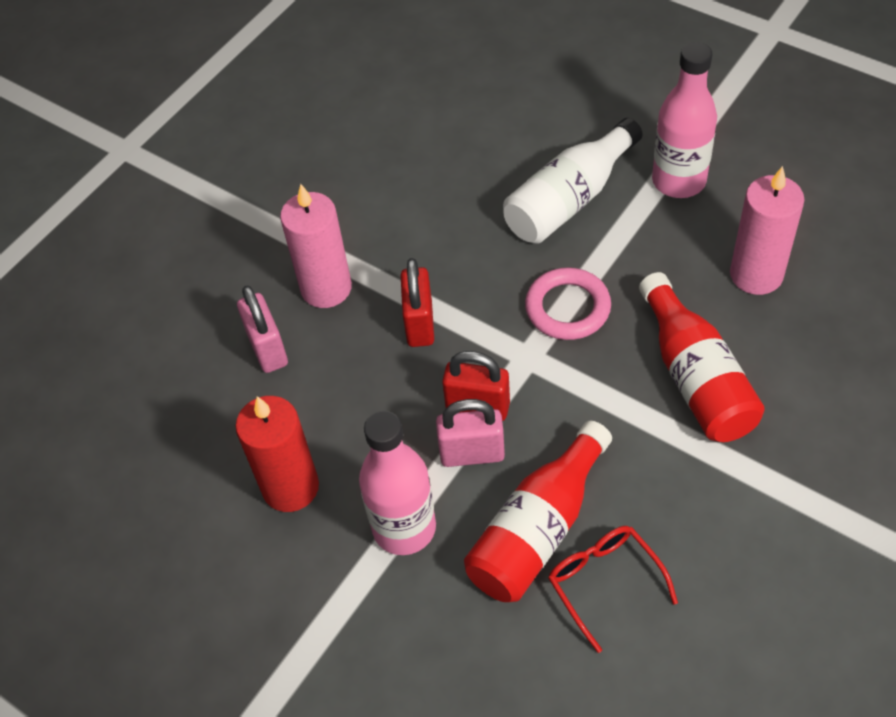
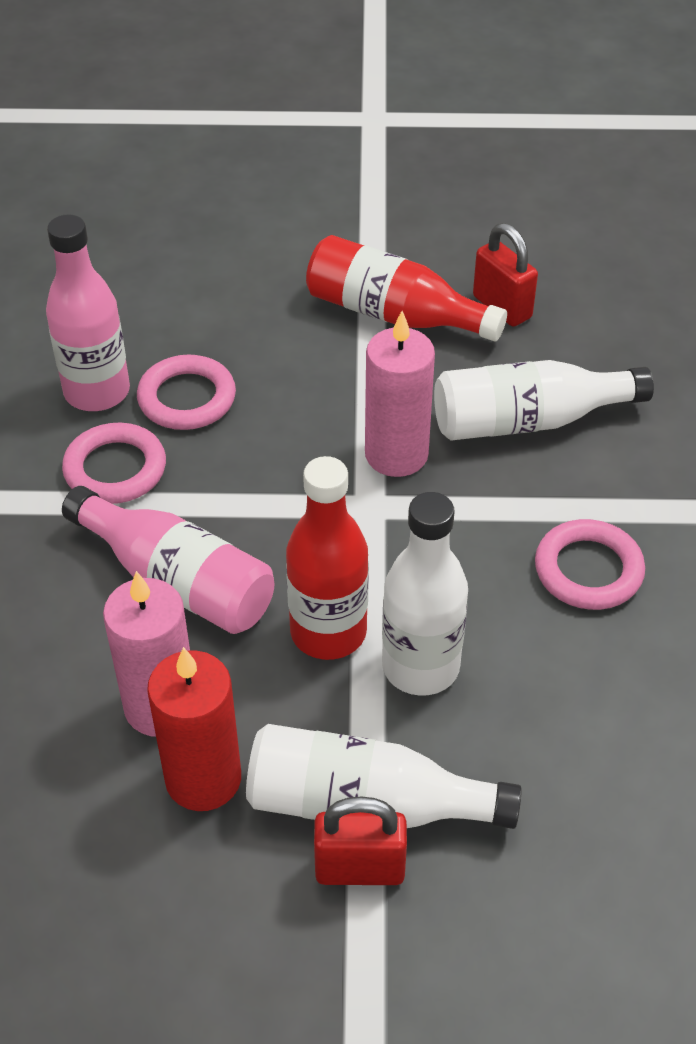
pink padlock: [237,285,288,373] [436,399,505,467] = 2 -> none = 0
pink ring: [525,267,611,340] = 1 -> [62,423,166,504] [137,355,236,430] [535,519,645,610] = 3
red glasses: [548,526,678,653] = 1 -> none = 0
white bottle: [503,118,642,244] = 1 -> [246,724,522,829] [382,492,468,696] [434,360,654,441] = 3

